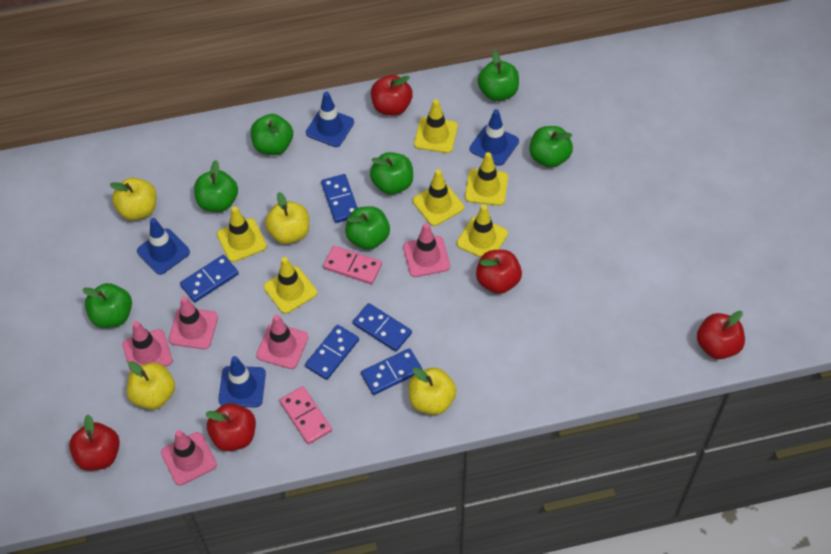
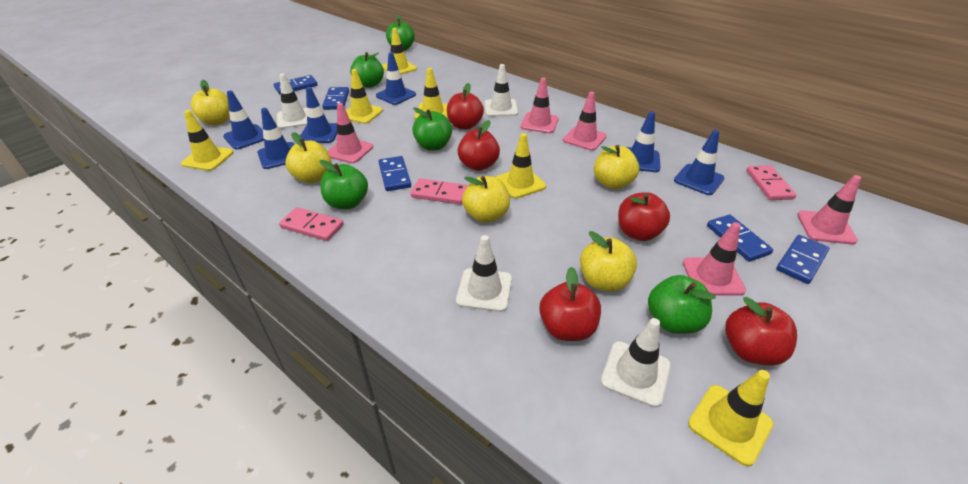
blue traffic cone: [137,218,190,275] [218,356,266,408] [306,92,354,147] [469,109,519,166] = 4 -> [223,90,264,150] [257,108,295,169] [300,87,337,143] [376,52,416,105] [627,112,660,172] [674,130,724,195] = 6
green apple: [82,283,132,328] [194,160,238,212] [251,114,293,155] [345,206,390,250] [370,152,413,195] [478,51,519,101] [529,126,573,168] = 7 -> [320,160,368,209] [350,52,384,88] [386,15,415,51] [412,107,452,151] [648,275,716,334] = 5
pink domino: [280,386,332,444] [323,246,382,284] = 2 -> [279,207,344,241] [411,178,468,205] [746,165,796,200] = 3
white traffic cone: none = 0 -> [277,74,307,129] [456,235,512,312] [485,64,518,117] [601,318,671,408] = 4
yellow apple: [110,178,157,220] [127,361,175,410] [265,192,309,244] [409,367,457,415] = 4 -> [191,80,230,125] [286,132,331,183] [462,176,510,223] [580,231,637,291] [594,145,639,189] = 5

